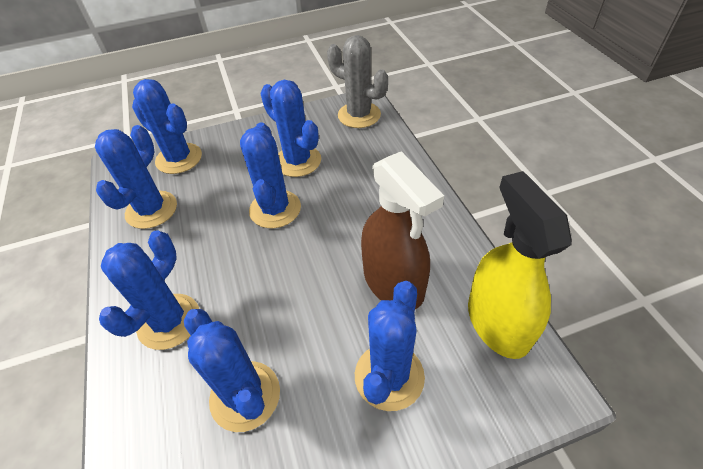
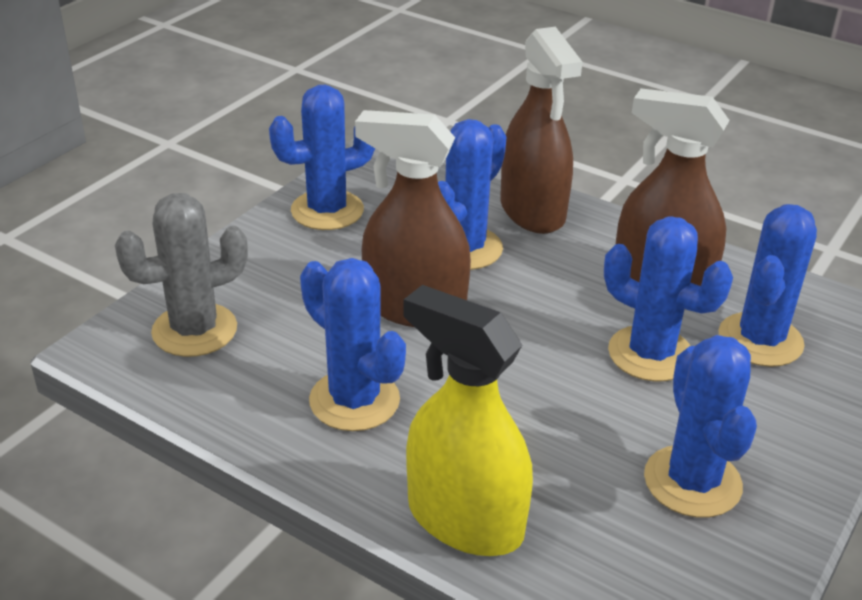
blue cactus: [95,125,177,229] [99,230,199,350] [132,79,202,174] [184,309,280,432] [240,122,301,228] [260,80,321,177] [355,281,425,411] = 7 -> [269,85,375,230] [300,258,406,431] [438,119,507,270] [604,217,733,381] [644,335,757,518] [718,204,817,367] = 6
brown spray bottle: [361,151,444,309] = 1 -> [355,110,471,327] [500,27,582,234] [616,88,730,286] = 3

